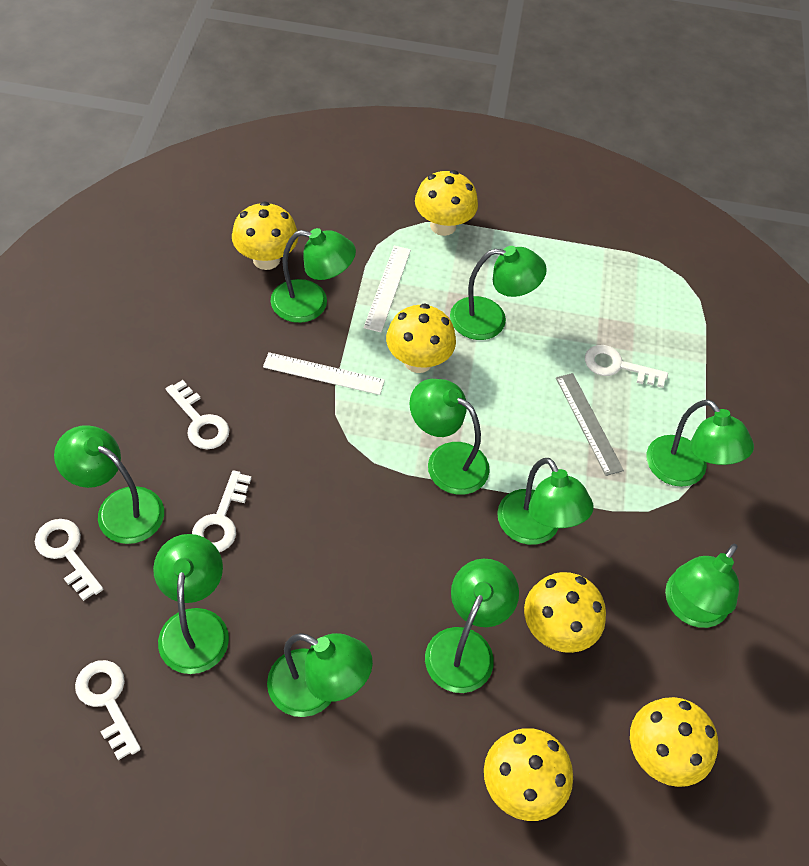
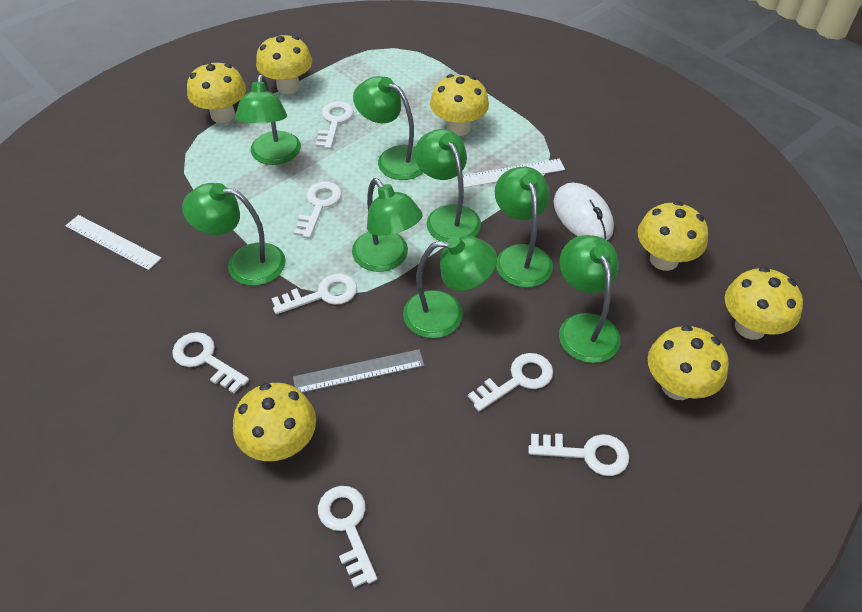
green lamp: [54,425,164,544] [153,534,229,674] [267,633,373,717] [270,228,356,323] [409,379,490,495] [425,559,519,693] [450,246,547,340] [497,458,593,545] [647,399,754,487] [665,544,739,628] = 10 -> [182,183,286,286] [235,75,301,165] [352,178,422,272] [353,76,424,180] [403,236,497,338] [414,129,481,242] [495,167,553,288] [559,235,620,363] = 8
white key: [35,519,103,601] [75,660,141,760] [166,380,229,449] [192,470,252,552] [585,345,668,388] = 5 -> [172,332,249,393] [272,273,357,314] [294,182,342,239] [316,101,354,149] [318,486,377,588] [468,353,553,411] [528,433,629,476] = 7
white mouse: none = 0 -> [554,183,614,240] = 1
yellow mushroom: [232,202,298,270] [386,303,456,373] [415,170,478,236] [484,728,573,821] [524,572,606,653] [630,697,718,787] = 6 -> [187,62,246,123] [233,383,316,461] [256,34,312,94] [430,74,489,136] [638,201,708,271] [648,325,729,400] [725,267,803,340] = 7

